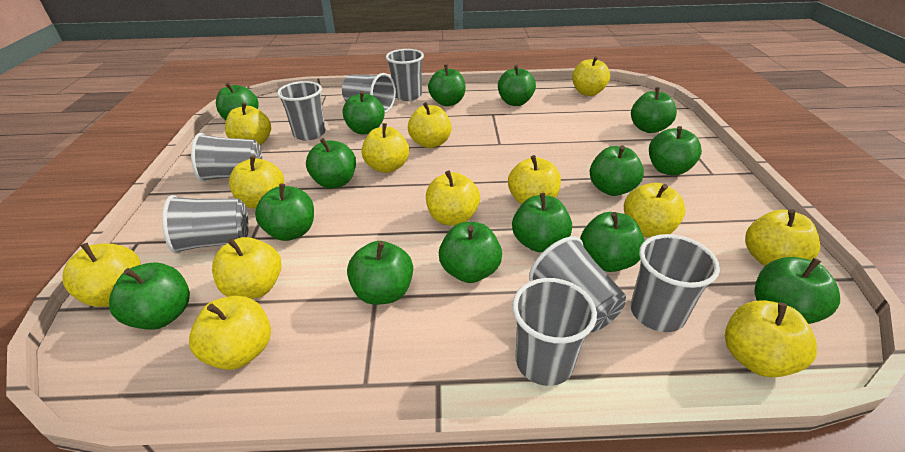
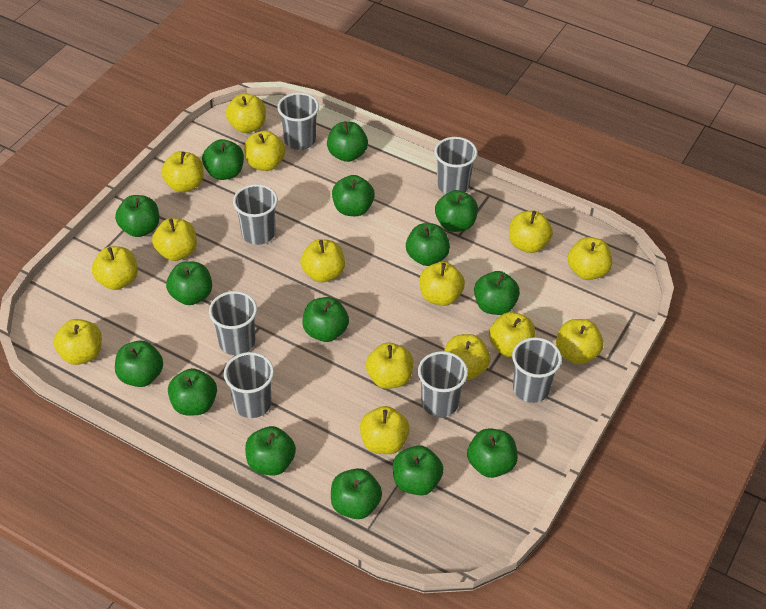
grey cup: [162,195,249,254] [191,133,262,182] [277,81,326,141] [342,73,396,113] [386,49,424,101] [512,278,597,386] [529,237,626,332] [631,234,720,332] = 8 -> [209,291,257,355] [224,352,274,418] [233,184,278,245] [277,92,319,150] [418,351,468,417] [434,137,477,194] [512,337,562,403] = 7
yellow apple: [63,243,141,307] [189,296,271,370] [212,237,281,299] [225,102,271,145] [229,156,284,209] [361,123,409,173] [408,102,452,148] [426,171,480,226] [508,155,561,205] [572,56,610,96] [624,183,685,238] [725,300,817,377] [745,209,820,266] = 13 -> [53,319,102,365] [92,246,138,290] [152,218,197,261] [161,151,203,192] [226,93,266,133] [244,130,286,171] [300,239,345,283] [360,406,410,454] [366,343,413,389] [420,262,465,306] [444,334,490,380] [489,312,535,357] [509,211,553,253] [556,319,604,364] [568,237,612,280] = 15

